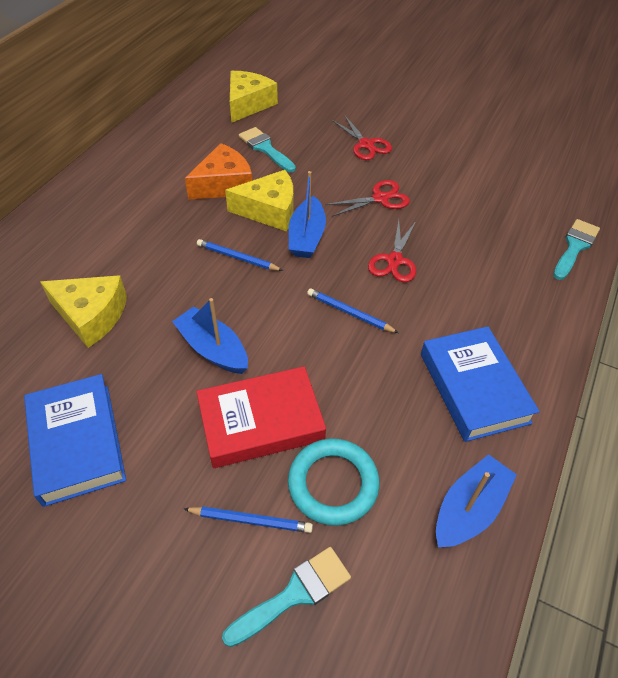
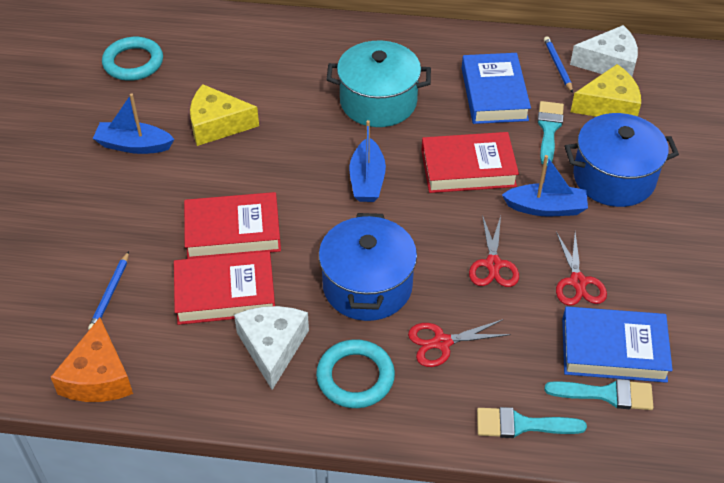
blue pencil: [184,506,313,533] [197,239,283,271] [307,289,399,333] = 3 -> [88,251,129,330] [544,36,573,93] = 2
blue pot: none = 0 -> [319,213,417,321] [564,113,679,207] = 2
red book: [196,366,326,468] = 1 -> [174,251,275,325] [184,192,281,259] [421,132,519,193] = 3
turquoise pot: none = 0 -> [326,41,431,127] = 1
turquoise ring: [288,438,380,526] = 1 -> [102,37,163,81] [316,339,395,408] = 2
white cheese: none = 0 -> [234,306,309,390] [570,25,638,76] = 2
yellow cheese: [40,275,127,348] [225,170,293,232] [230,71,278,122] = 3 -> [190,84,259,146] [571,64,641,117] = 2

